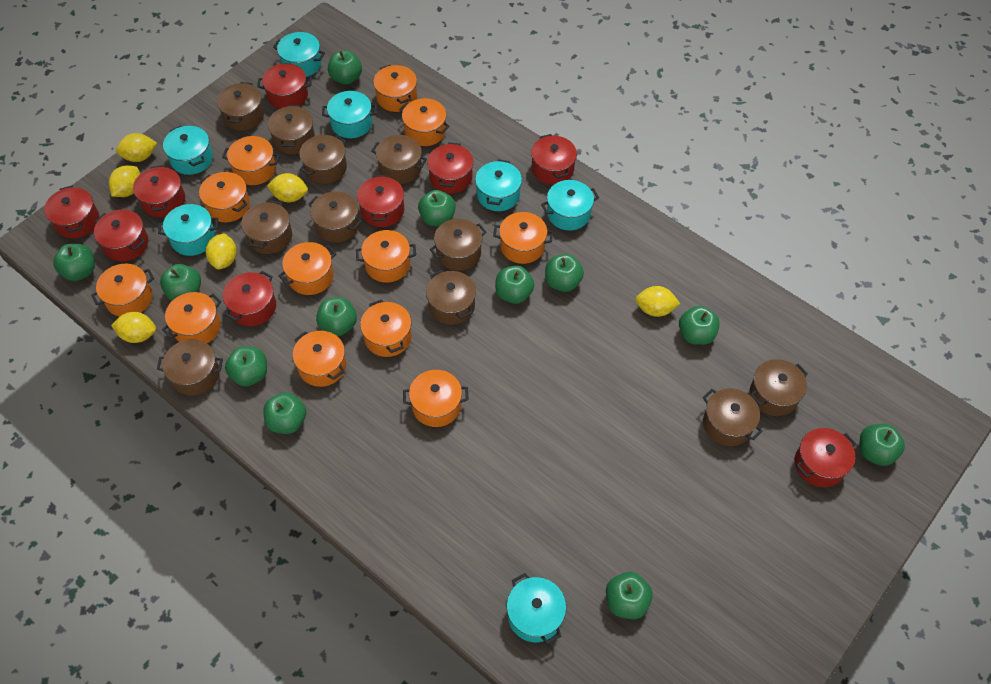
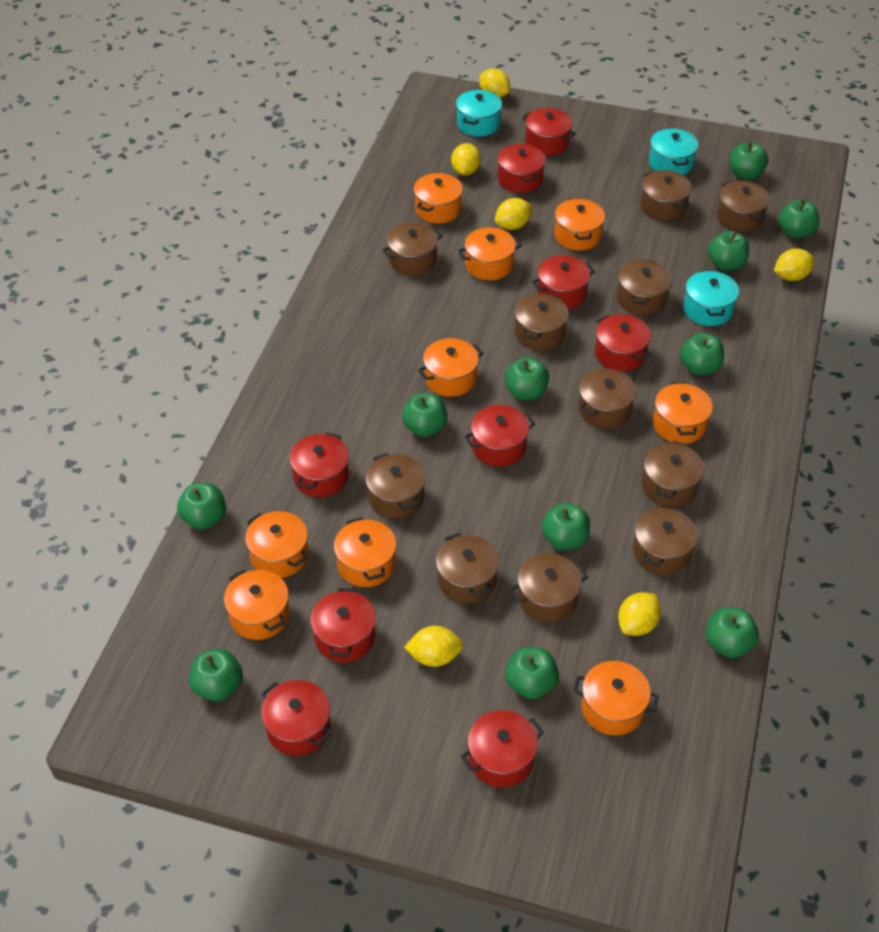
green apple: [53,244,95,281] [160,264,201,301] [225,346,267,386] [263,393,306,434] [316,297,357,336] [328,50,362,85] [418,190,456,226] [495,266,534,304] [545,254,584,292] [606,572,653,619] [679,306,720,345] [860,424,905,466] = 12 -> [177,483,226,529] [189,649,243,701] [402,393,448,437] [505,357,549,400] [505,647,559,699] [541,503,590,550] [680,333,724,375] [706,607,759,658] [708,231,749,271] [730,142,768,180] [779,199,819,239] = 11
orange pot: [91,264,154,317] [162,292,221,343] [199,172,250,222] [222,136,280,185] [279,242,336,295] [293,331,346,387] [356,230,416,283] [360,299,412,357] [373,65,417,112] [399,98,450,146] [403,370,469,427] [493,212,553,264] = 12 -> [224,569,290,640] [245,511,308,578] [334,517,397,587] [413,173,463,224] [418,338,483,397] [458,227,522,280] [554,198,605,251] [573,661,659,736] [653,382,713,444] = 9
turquoise pot: [158,204,218,256] [163,126,213,175] [273,32,325,76] [322,91,377,138] [475,160,522,211] [507,573,566,644] [541,180,599,231] = 7 -> [456,90,502,137] [649,128,698,175] [683,270,739,326] = 3

